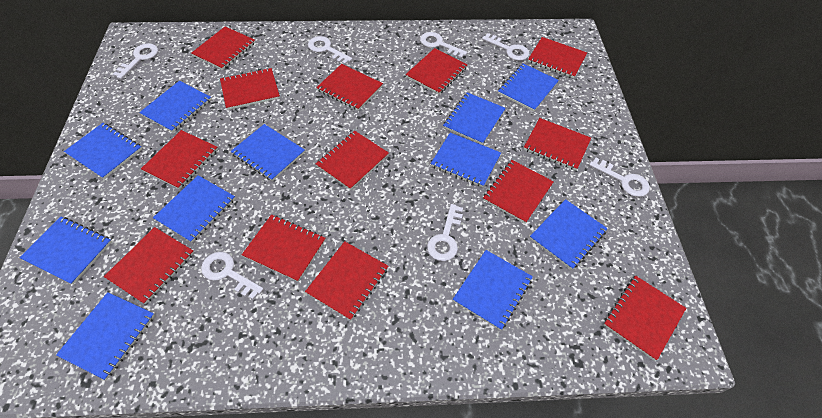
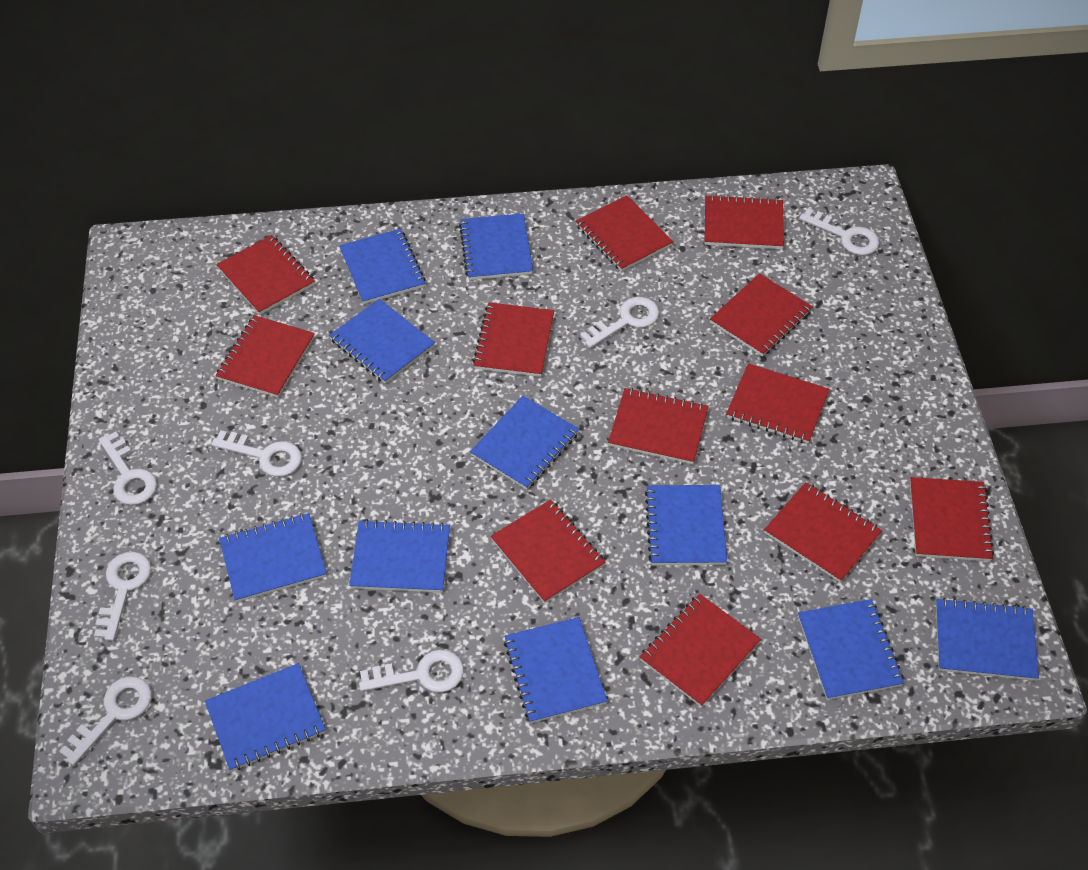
red notebook: [104,227,194,304] [141,130,218,189] [191,27,255,70] [220,68,280,110] [242,214,325,282] [305,241,388,321] [316,64,383,111] [316,131,389,190] [406,48,467,94] [483,160,554,224] [524,118,591,170] [528,37,587,78] [604,276,686,361] = 13 -> [215,315,315,398] [216,235,315,315] [473,302,554,377] [490,499,605,603] [576,195,673,272] [608,388,709,464] [640,594,761,707] [704,194,784,249] [710,273,813,357] [726,363,830,444] [764,482,882,582] [910,477,994,561] = 12

